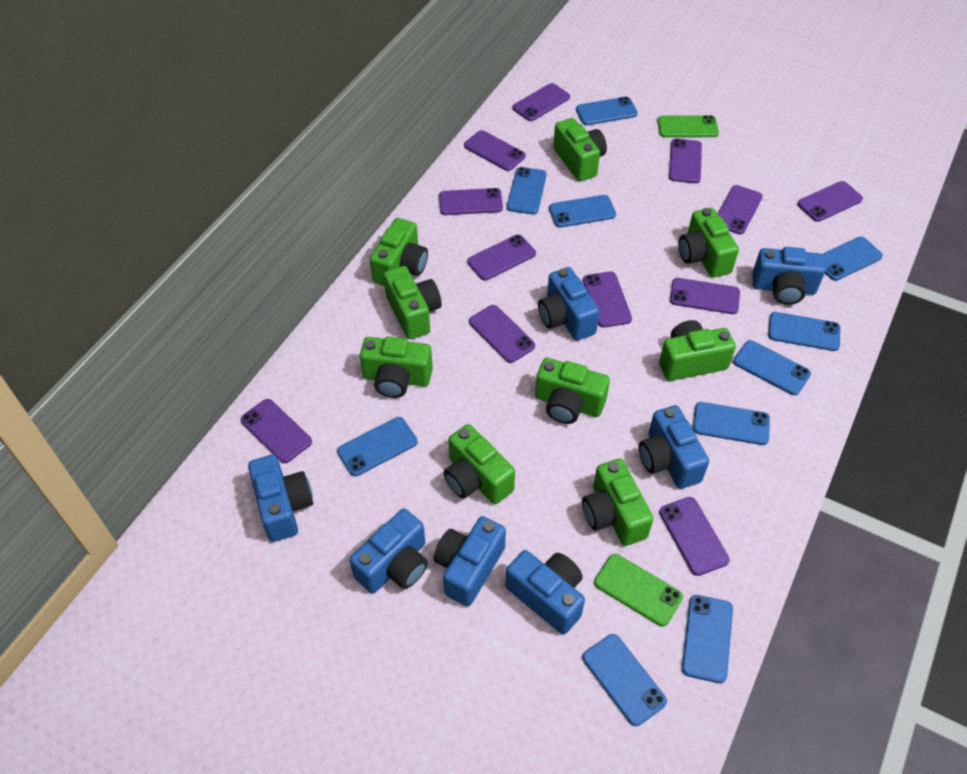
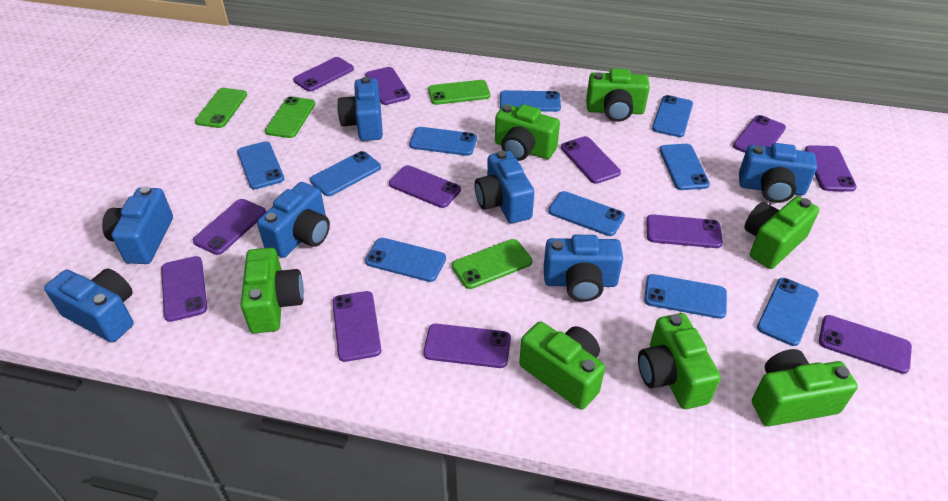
green camera: [360,337,433,398] [370,218,428,286] [384,266,442,339] [444,424,515,504] [535,358,610,424] [553,118,607,181] [582,459,654,546] [659,320,736,381] [679,208,739,278] = 9 -> [240,248,304,333] [495,104,560,161] [519,321,605,410] [586,68,650,122] [638,313,721,409] [744,196,819,269] [752,349,858,426] = 7
green phone: [594,554,683,627] [657,115,719,137] = 2 -> [195,88,247,128] [265,96,315,138] [428,80,490,105] [452,239,532,289] = 4

